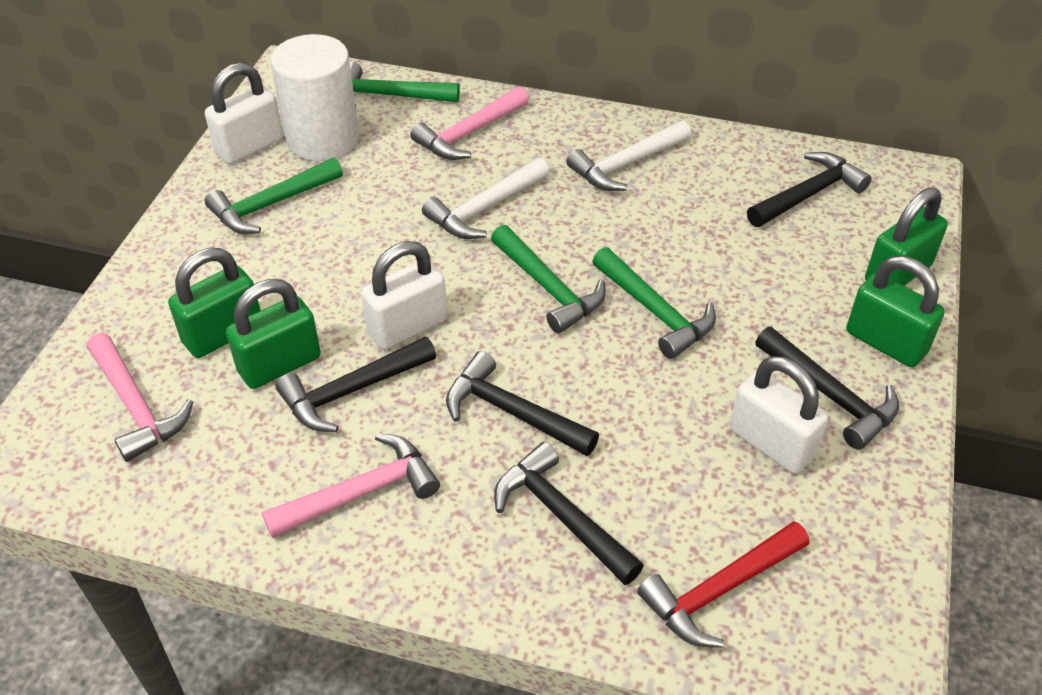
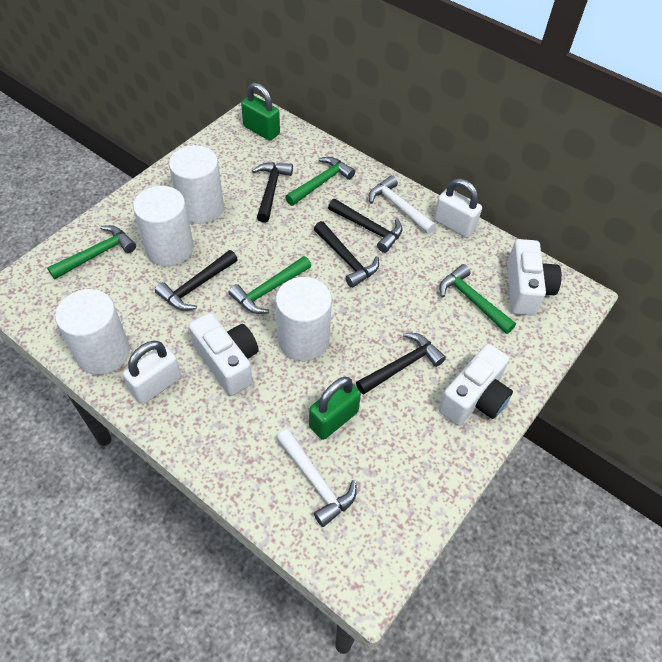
green padlock: [168,248,261,358] [226,279,321,389] [846,256,945,367] [865,187,948,286] = 4 -> [241,83,280,141] [309,377,361,440] = 2
pink hammer: [87,333,193,462] [262,433,440,538] [410,86,529,160] = 3 -> none = 0
red hammer: [637,521,810,648] = 1 -> none = 0
white camera: none = 0 -> [189,313,259,396] [438,344,513,425] [507,239,562,316] = 3
white cylinder: [271,34,359,161] = 1 -> [55,289,130,375] [133,186,194,266] [169,145,224,224] [276,277,332,361] = 4
white padlock: [205,63,283,164] [361,241,447,349] [730,356,828,474] = 3 -> [123,341,181,404] [434,179,482,238] = 2

